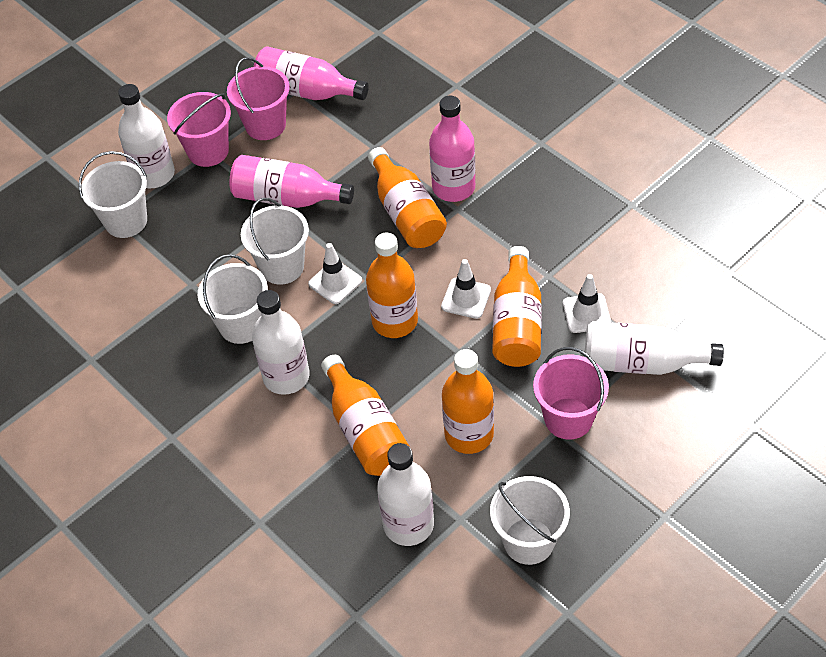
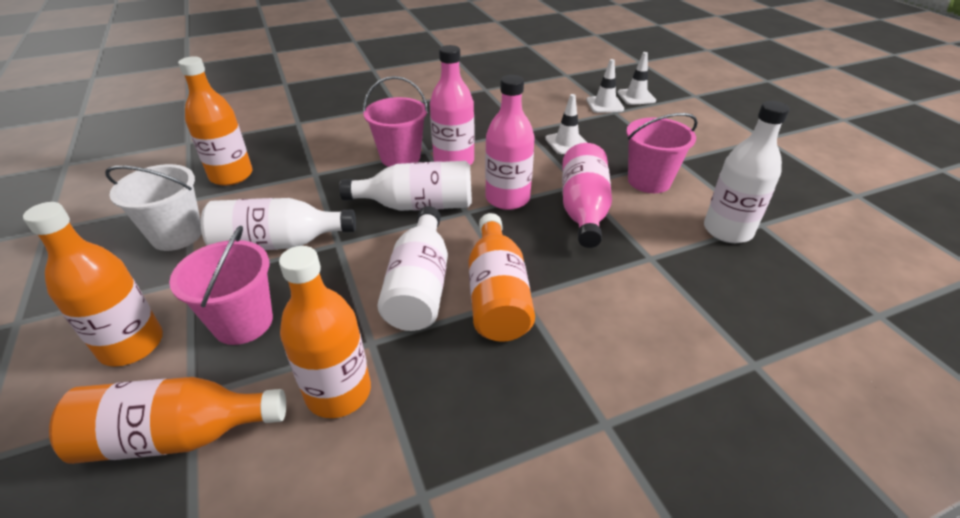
white bucket: [79,151,147,238] [198,254,268,344] [241,198,309,284] [490,476,570,565] = 4 -> [105,164,202,251] = 1

